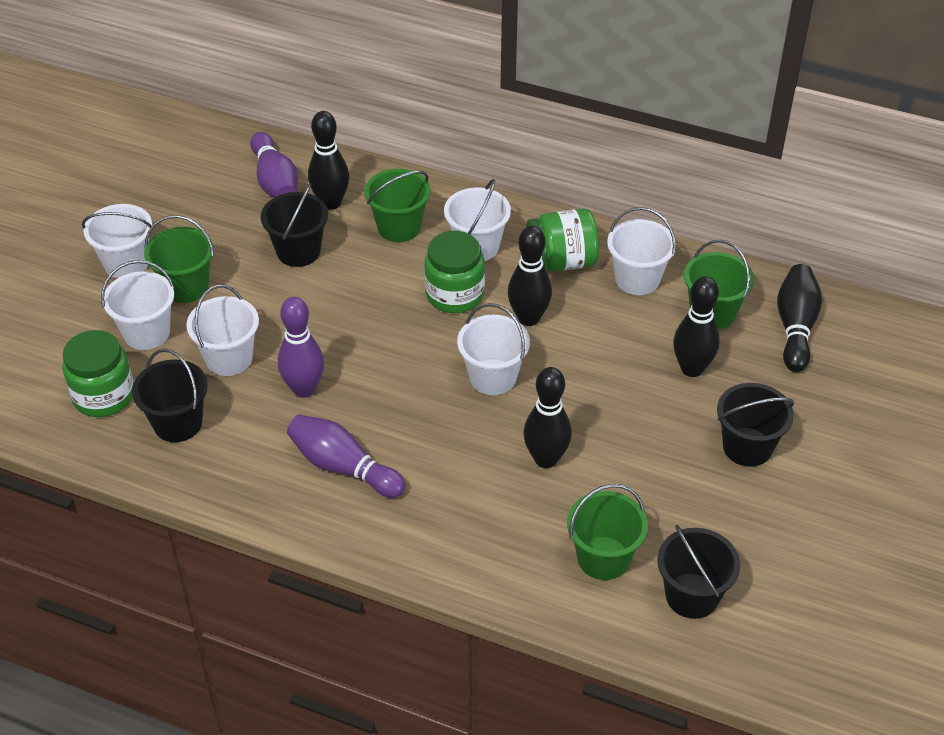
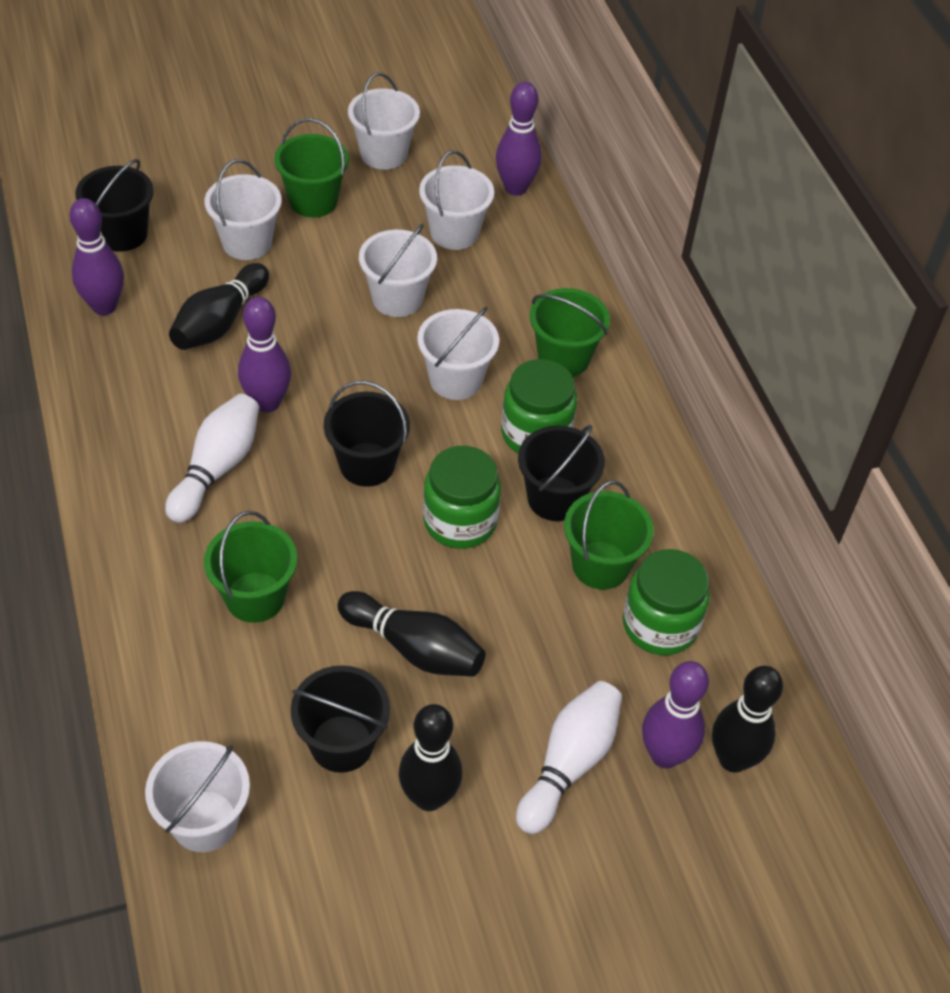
black bowling pin: [308,111,349,210] [508,226,552,326] [523,367,572,468] [673,276,720,377] [777,264,822,372] = 5 -> [169,263,269,350] [337,591,486,677] [399,704,462,811] [712,666,783,773] = 4
purple bowling pin: [250,132,298,198] [278,297,324,398] [287,414,406,498] = 3 -> [70,198,124,315] [238,297,291,413] [496,82,542,196] [642,661,709,768] = 4
white bowling pin: none = 0 -> [165,394,259,523] [516,681,622,834] = 2

